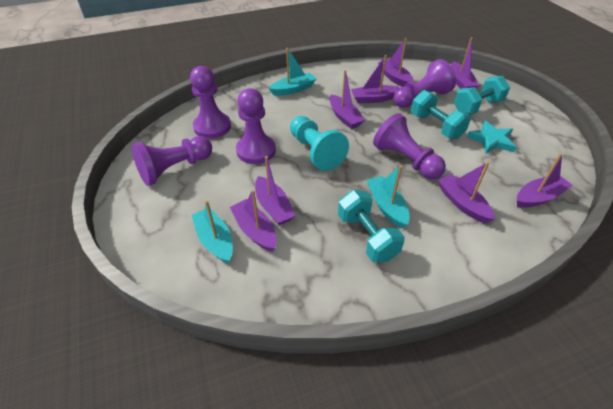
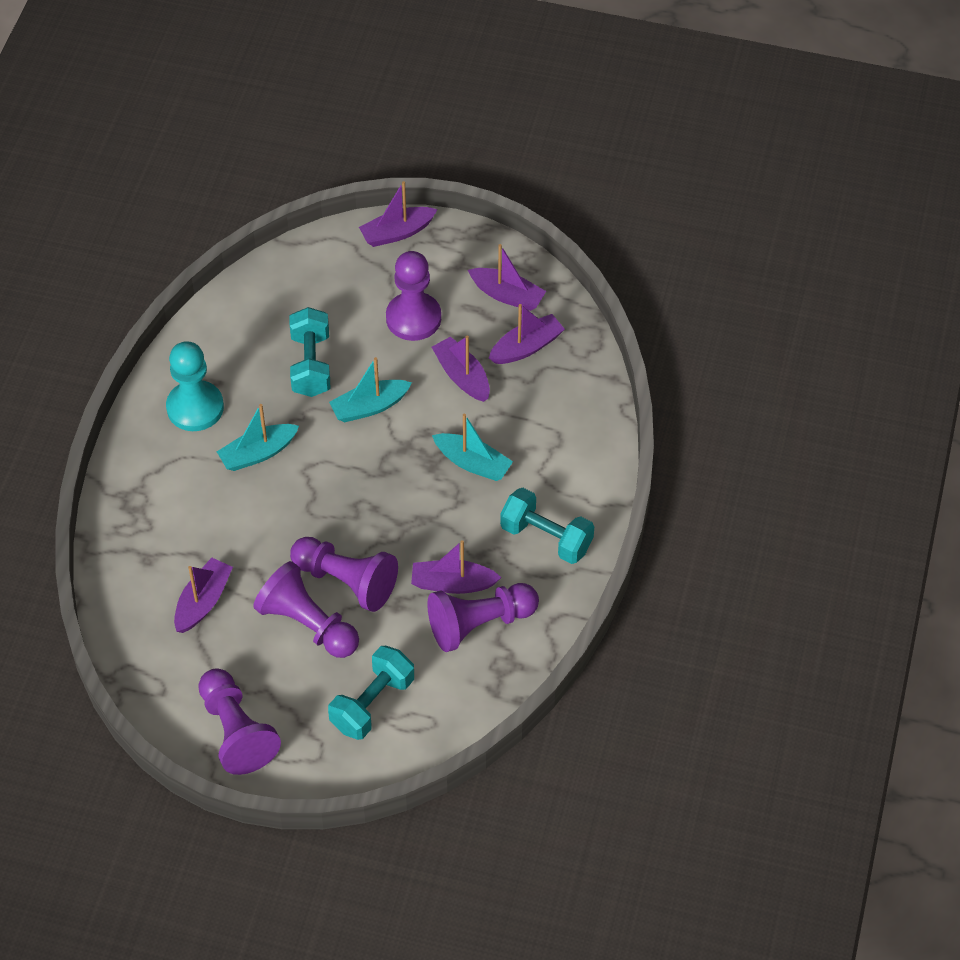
purple boat: [230,190,277,252] [255,156,295,225] [330,70,365,129] [351,55,400,104] [378,38,414,87] [438,162,495,223] [451,37,479,89] [517,153,573,208] = 8 -> [174,558,233,633] [359,181,438,247] [411,540,502,594] [432,335,490,402] [468,244,546,311] [489,304,565,364] = 6
turquoise star: [467,121,516,154] = 1 -> none = 0

